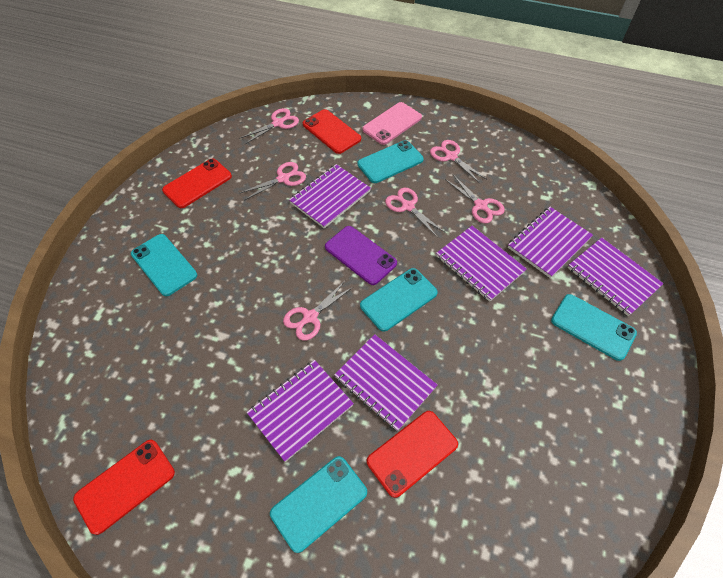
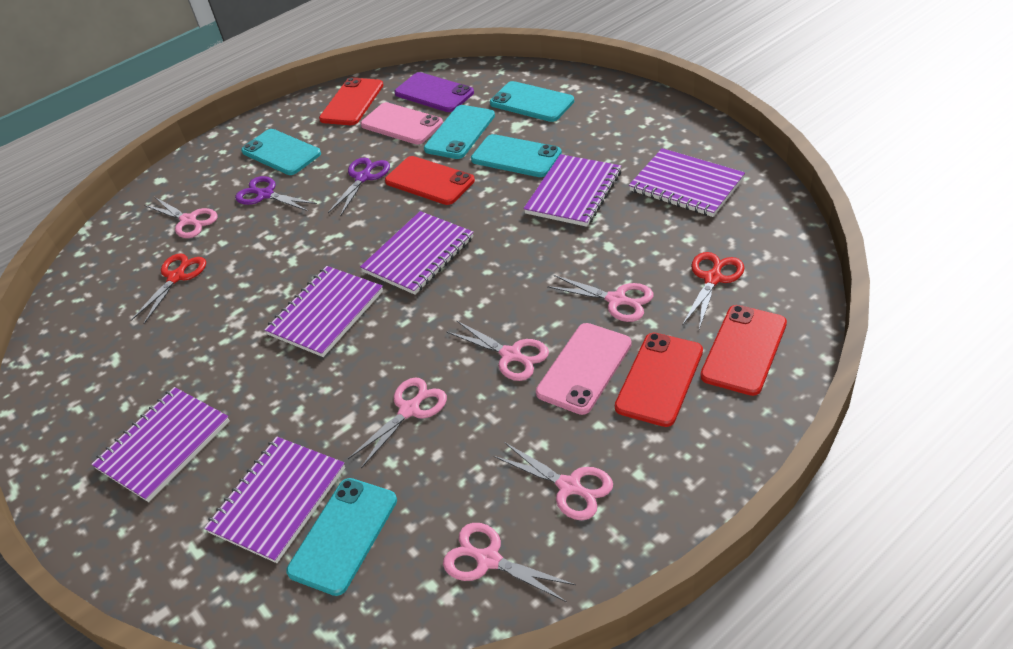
pink phone: [362,102,422,145] = 1 -> [360,102,443,144] [536,323,632,415] = 2
purple scissors: none = 0 -> [235,176,317,211] [328,158,390,217] = 2
red scissors: none = 0 -> [131,253,206,324] [682,252,745,329] = 2

